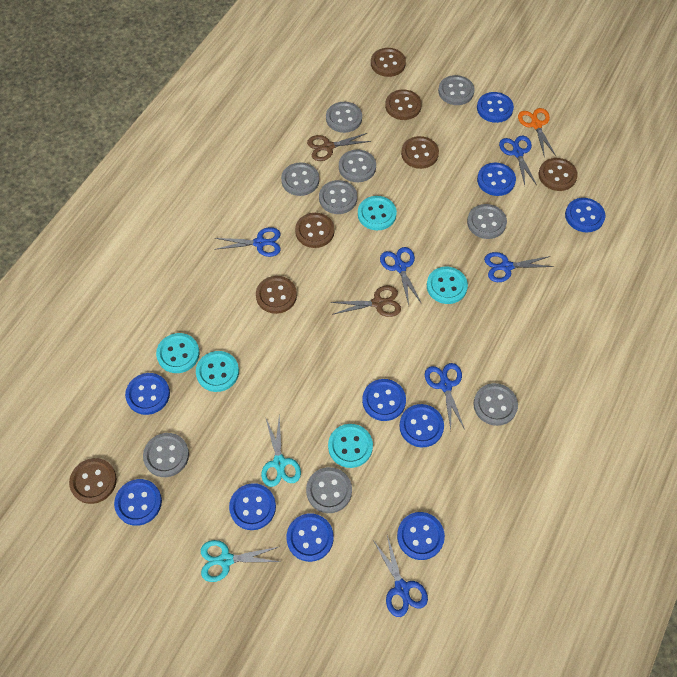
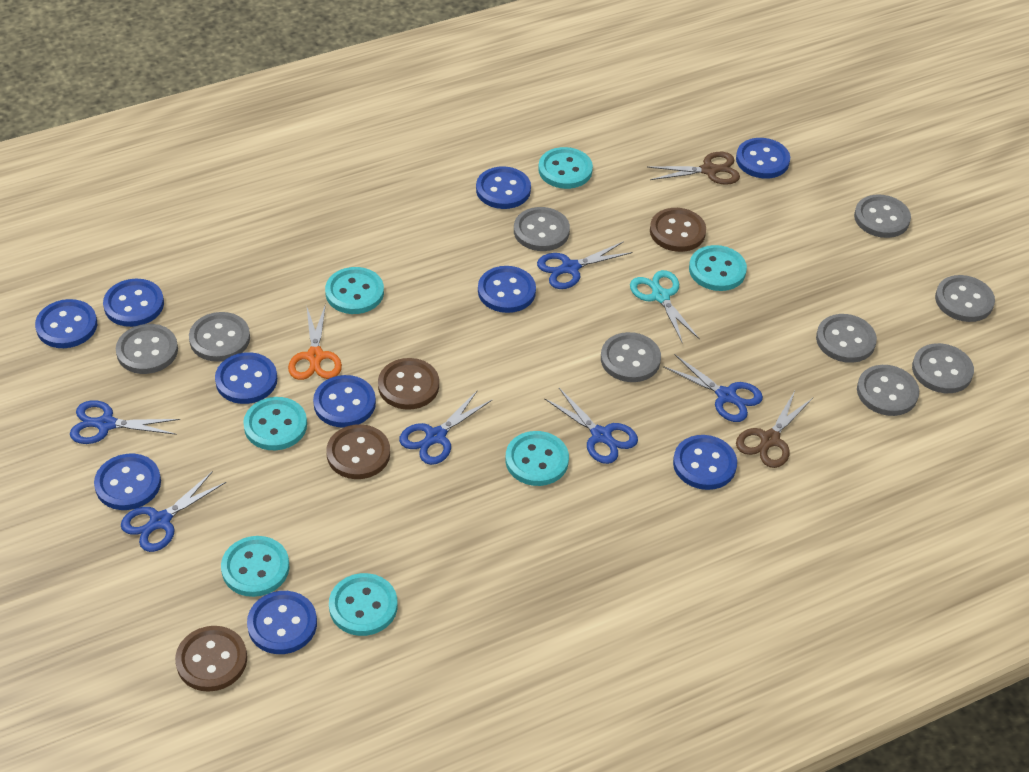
brown button: [69,458,117,504] [256,276,297,314] [295,213,335,248] [371,48,406,77] [385,90,422,120] [401,136,439,169] [539,158,578,191] = 7 -> [175,626,247,692] [326,424,390,479] [378,358,439,410] [650,208,706,252] = 4
turquoise button: [156,333,200,373] [196,351,239,392] [328,424,373,468] [358,196,397,230] [427,267,468,304] = 5 -> [221,536,290,597] [243,397,307,450] [325,267,384,314] [329,573,398,636] [505,431,569,486] [538,147,593,189] [689,245,747,291] = 7
turquoise scissors: [201,540,280,582] [261,416,301,487] = 2 -> [630,270,700,344] = 1

